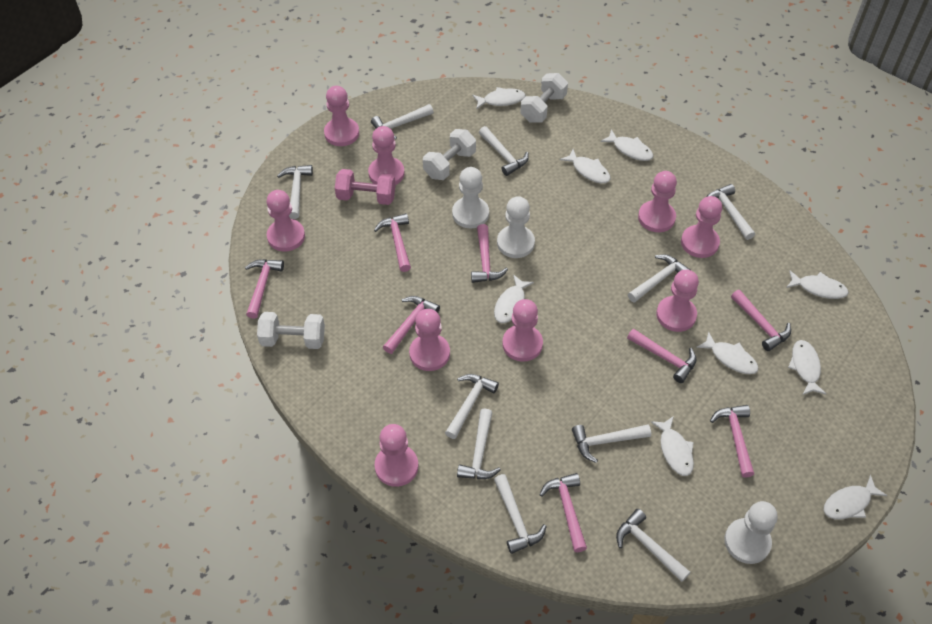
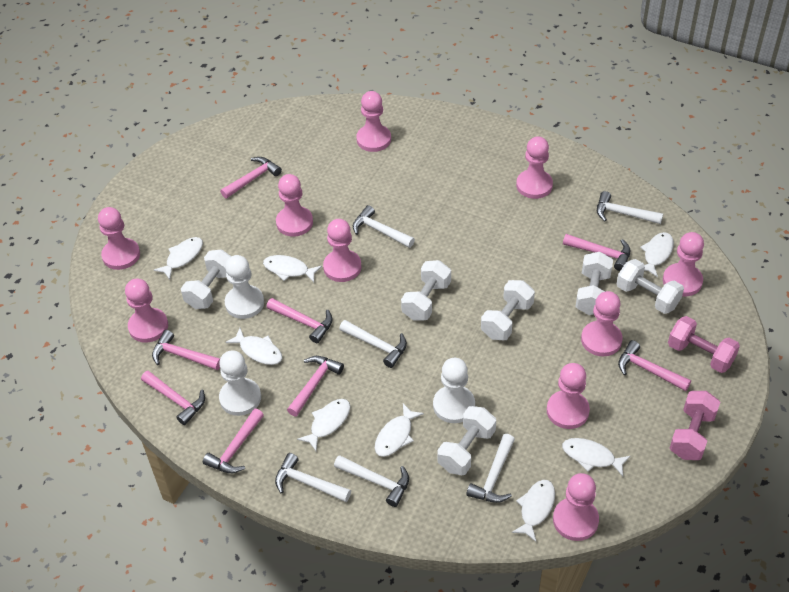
pink dumbbell: [335,169,396,205] = 1 -> [668,316,740,373] [670,391,720,460] = 2
pink pawn: [266,190,305,251] [324,86,359,146] [368,126,405,185] [375,424,418,487] [409,309,450,371] [502,299,543,362] [638,171,677,232] [656,270,699,332] [681,196,722,258] = 9 -> [98,207,140,270] [125,279,168,343] [276,174,313,237] [323,219,361,282] [356,91,391,152] [516,136,553,199] [547,363,590,429] [553,473,599,541] [581,291,623,356] [663,232,704,296] = 10
white dumbbell: [257,312,325,349] [423,129,476,180] [520,73,568,123] = 3 -> [181,249,231,309] [401,260,451,321] [437,406,496,475] [481,280,535,340] [575,252,613,315] [617,259,684,314] = 6
white fish: [473,87,526,109] [494,274,534,323] [560,149,611,183] [600,129,653,161] [651,416,694,476] [696,332,759,374] [786,270,849,299] [788,340,826,395] [824,475,888,519] = 9 -> [154,237,203,280] [225,328,282,365] [263,255,322,282] [297,399,350,451] [375,404,424,457] [512,480,555,542] [562,438,630,476] [640,232,674,278] = 8
white hammer: [277,165,313,219] [371,104,433,139] [445,374,499,439] [457,408,501,479] [479,126,529,176] [494,474,547,554] [572,424,651,463] [616,509,691,582] [628,254,690,303] [707,184,755,240] = 10 -> [275,453,351,502] [334,455,409,507] [339,320,407,368] [353,205,415,248] [466,434,515,503] [597,191,663,224] = 6

